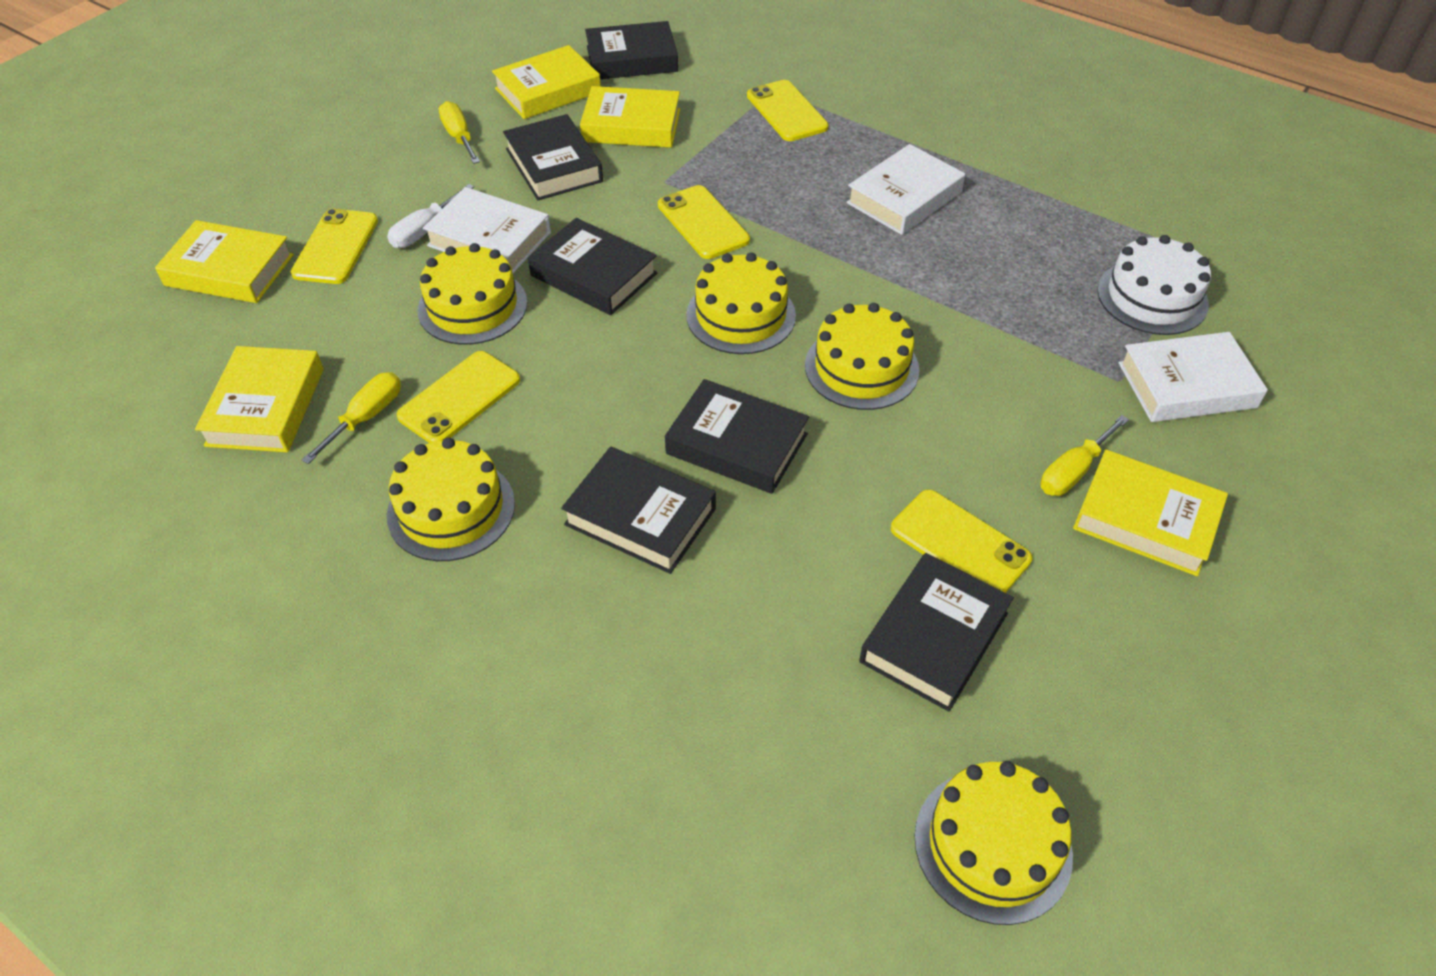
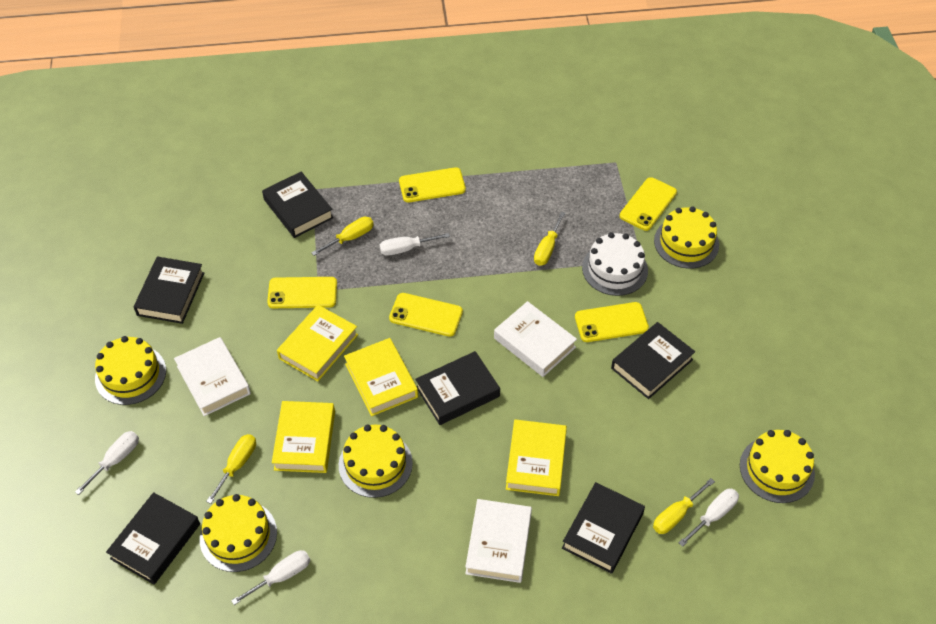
white screwdriver: [387,184,474,248] = 1 -> [75,431,139,495] [231,550,310,605] [380,233,450,256] [679,489,739,547] = 4
yellow book: [155,220,294,303] [195,346,324,452] [492,45,601,119] [580,86,680,148] [1073,450,1228,576] = 5 -> [272,401,335,473] [277,305,358,381] [344,338,418,416] [506,419,567,496] = 4
yellow screwdriver: [302,372,401,464] [439,101,480,164] [1040,415,1129,496] = 3 -> [206,434,256,504] [311,217,374,256] [534,212,565,266] [653,478,715,534] = 4

